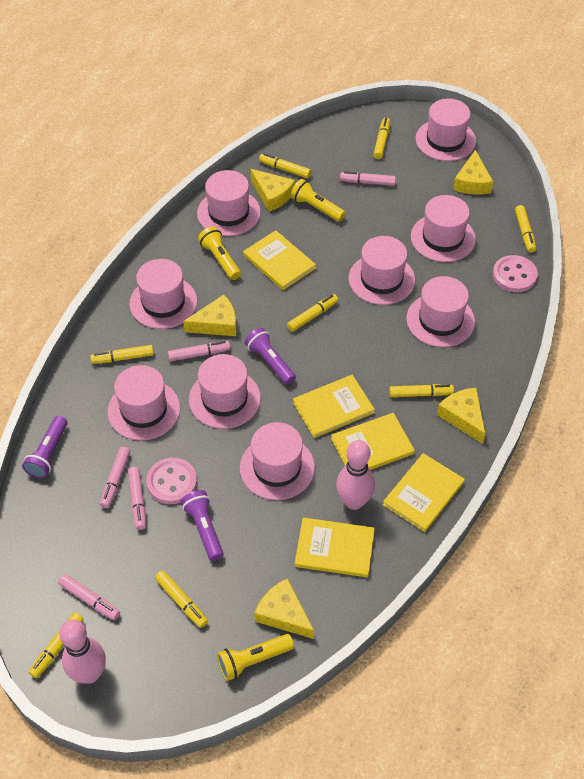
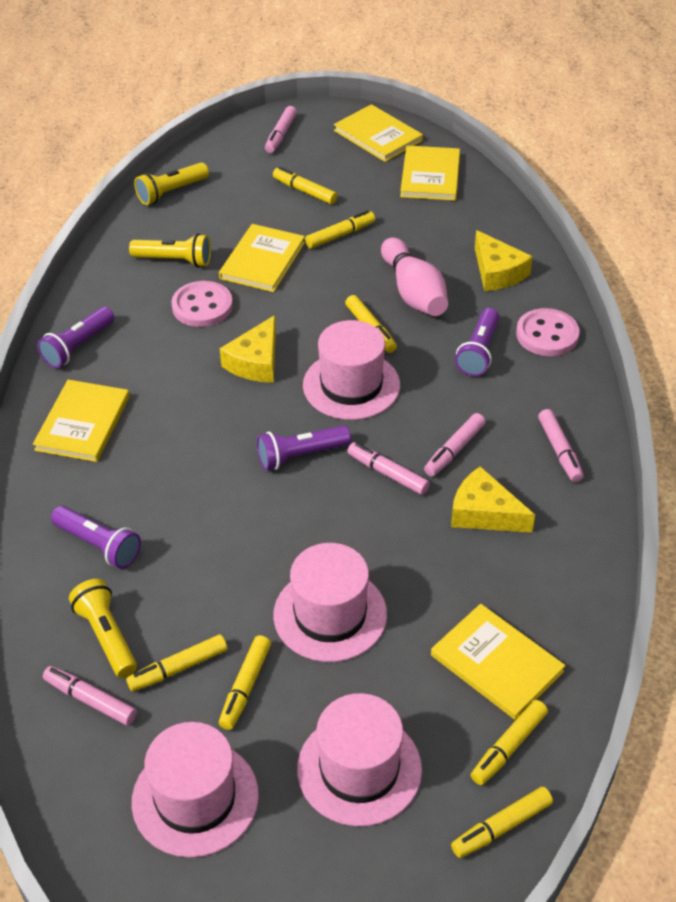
pink bowling pin: [59,620,106,684] [336,440,375,510] = 2 -> [381,238,448,316] = 1
pink hat: [108,365,180,441] [129,259,197,329] [189,354,261,429] [197,170,261,236] [240,422,315,500] [349,236,415,305] [406,276,475,347] [411,195,476,262] [416,98,476,161] = 9 -> [132,722,259,858] [273,543,387,662] [297,693,422,826] [303,320,400,420] = 4
purple flashlight: [22,416,67,479] [181,490,224,561] [245,328,296,385] = 3 -> [37,307,114,368] [51,506,141,569] [257,425,351,470] [455,308,499,376] = 4
yellow cheese: [183,294,237,336] [250,169,295,212] [254,578,314,639] [437,388,486,444] [453,150,493,195] = 5 -> [220,315,276,383] [451,466,535,533] [475,230,533,291] = 3
yellow marker: [29,612,83,678] [90,345,154,364] [155,570,208,628] [259,153,311,178] [287,294,338,332] [373,117,390,159] [389,384,454,397] [515,205,536,253] = 8 -> [126,634,227,691] [219,635,271,730] [273,167,338,204] [305,210,375,249] [345,295,397,353] [451,787,553,858] [471,700,548,785] = 7

